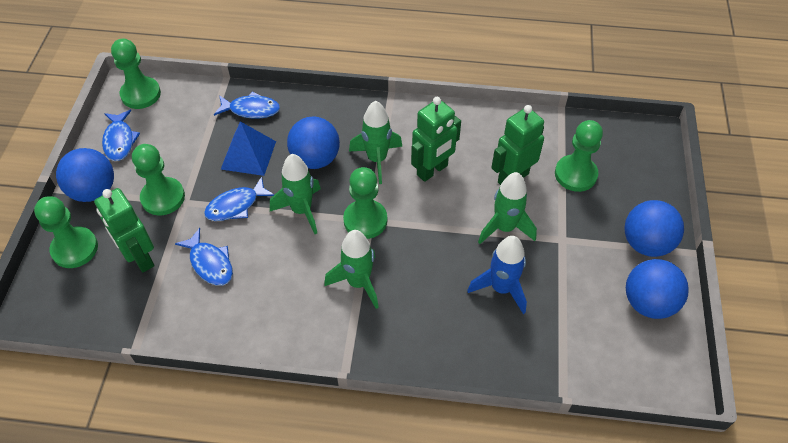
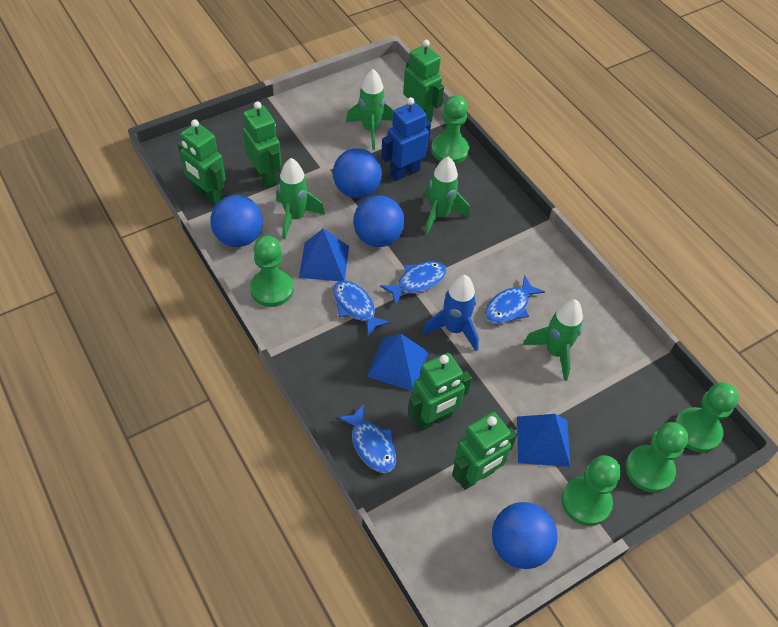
blue pyramid: [221,121,276,176] = 1 -> [299,229,349,281] [367,334,428,391] [517,414,570,467] = 3
blue robot: none = 0 -> [381,97,431,181] = 1
green robot: [94,188,154,272] [411,97,461,182] [491,105,544,185] = 3 -> [178,119,226,206] [243,101,282,188] [403,40,444,122] [408,353,472,431] [452,412,517,490] = 5

